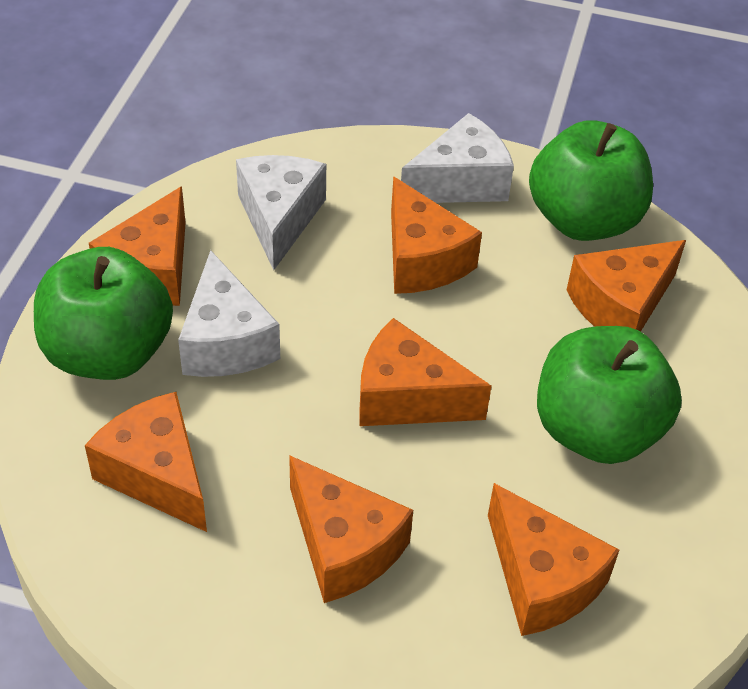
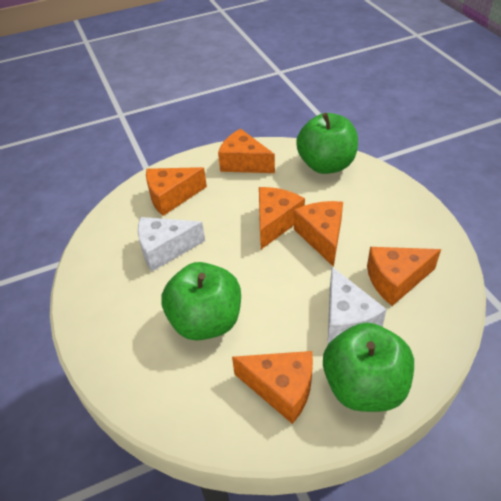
orange cheese: [85,392,207,532] [89,186,186,306] [289,455,413,603] [360,318,492,426] [391,176,482,294] [488,483,619,636] [567,240,686,332] = 7 -> [146,167,207,216] [218,129,275,173] [232,351,313,424] [259,187,305,249] [294,201,343,267] [367,247,441,306] = 6
white cheese: [178,250,280,377] [236,155,326,270] [401,113,514,203] = 3 -> [138,217,205,272] [328,267,387,343] = 2

